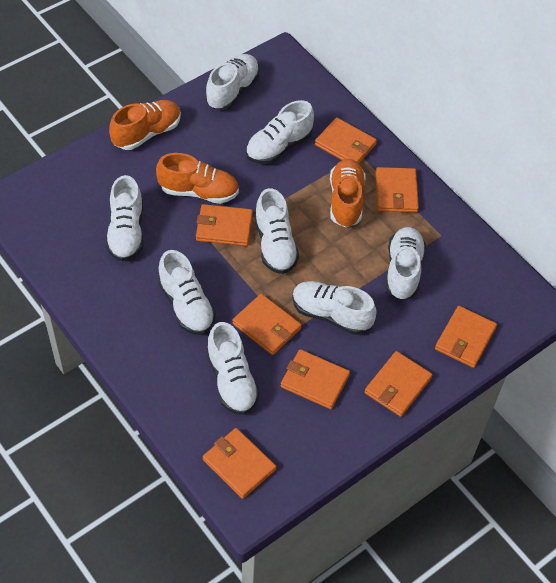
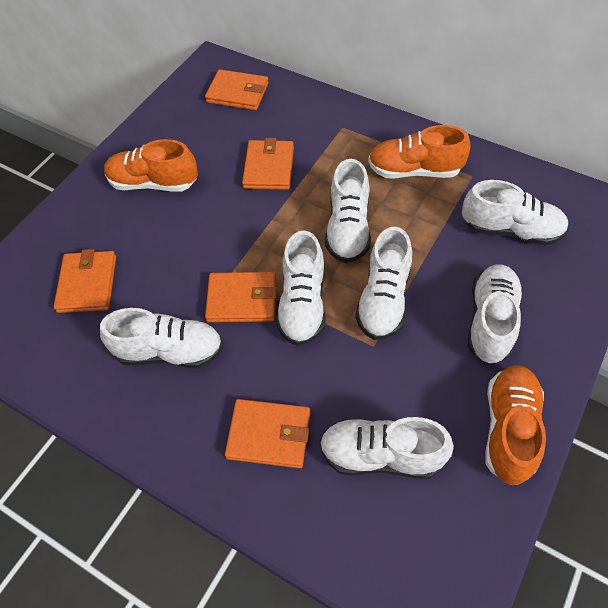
orange wallet: [196,204,253,246] [203,428,276,499] [232,294,302,355] [281,349,350,409] [315,117,377,163] [364,351,433,417] [376,167,419,213] [435,306,497,368] = 8 -> [53,249,116,313] [205,69,269,110] [205,272,277,323] [225,399,310,468] [242,138,294,190] = 5
white shoe: [106,175,144,261] [158,250,216,335] [206,54,260,110] [206,322,260,415] [246,100,314,164] [254,188,299,274] [292,281,377,335] [386,227,426,300] = 8 -> [100,308,223,368] [276,230,326,346] [320,417,454,479] [325,159,371,263] [355,227,412,340] [462,180,569,246] [467,264,523,363] = 7

